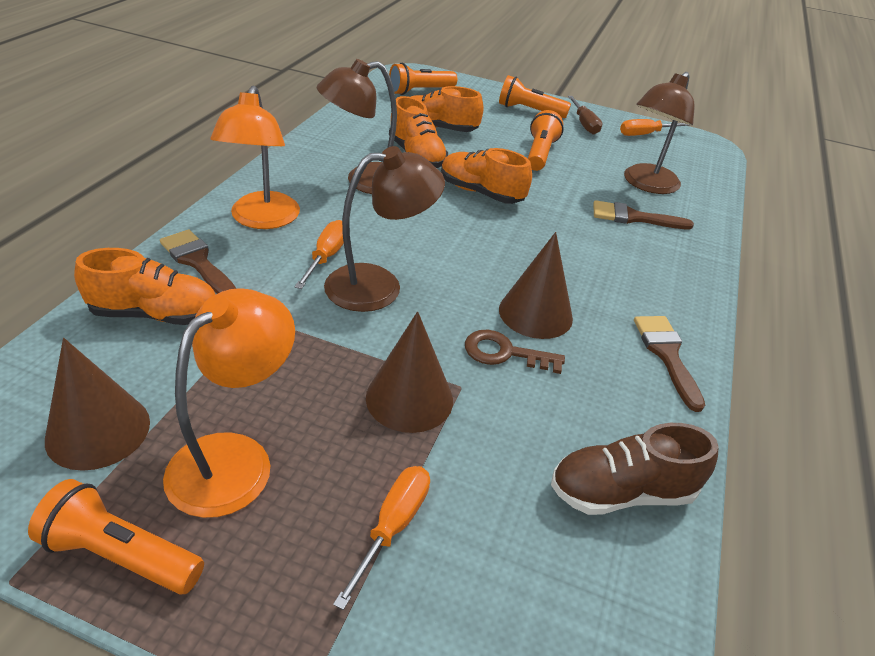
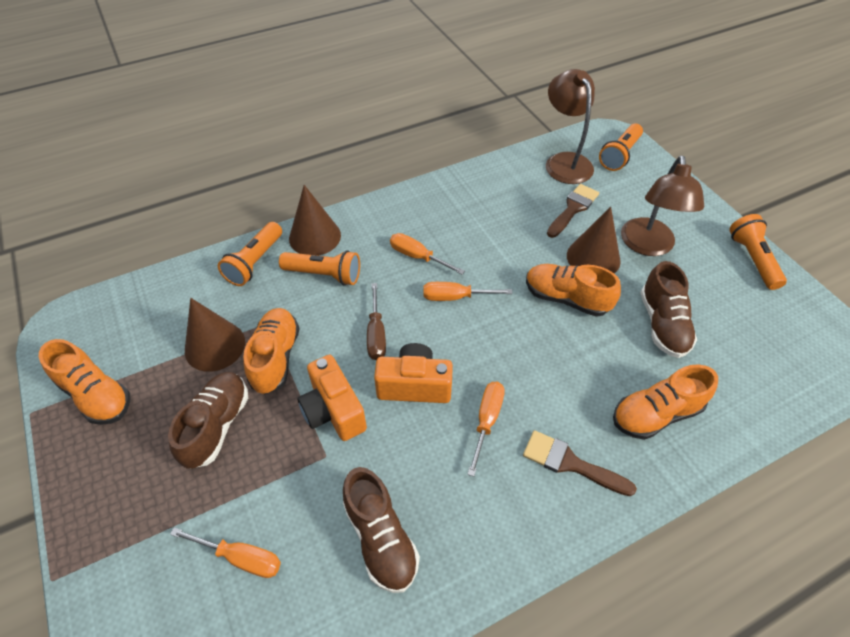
brown brush: [160,230,236,294] [593,200,694,230] [634,316,705,412] = 3 -> [523,430,637,496] [547,184,599,238] = 2
brown key: [465,329,565,374] = 1 -> none = 0
brown lamp: [317,59,397,194] [324,146,445,312] [624,72,695,194] = 3 -> [546,69,595,184] [621,155,704,256] = 2
brown shoe: [551,423,719,515] = 1 -> [168,372,248,469] [343,467,420,593] [640,261,697,358] = 3
orange camera: none = 0 -> [297,355,367,441] [374,343,453,403] = 2
orange lamp: [163,288,295,518] [210,86,300,229] = 2 -> none = 0
orange screwdriver: [294,220,344,289] [333,466,430,610] [620,119,690,136] = 3 -> [170,527,281,578] [390,233,465,275] [423,282,513,301] [467,382,505,477] = 4

